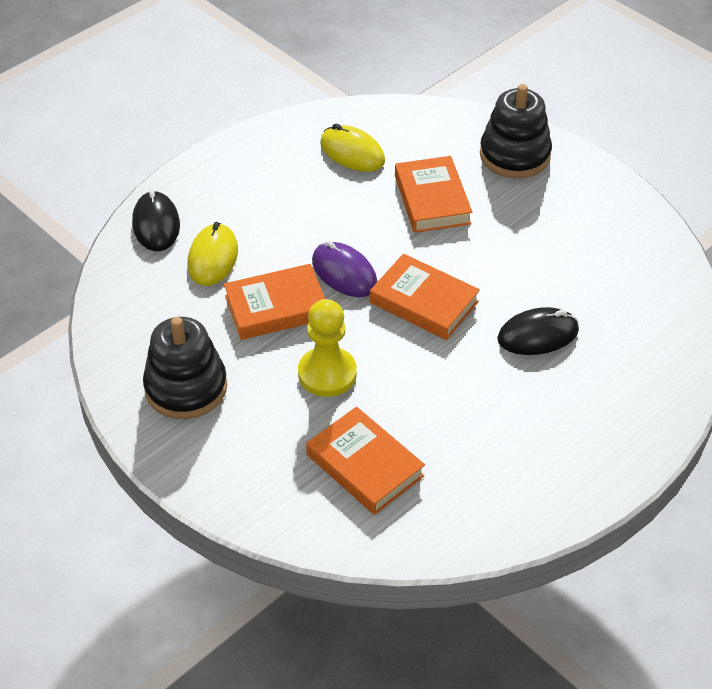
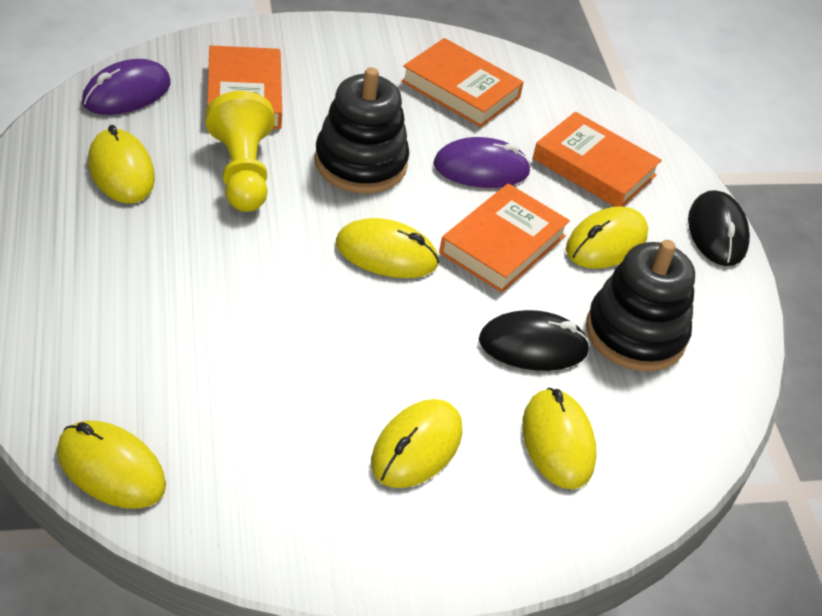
purple mouse: [312,241,377,297] = 1 -> [82,59,171,115] [433,137,531,188] = 2
yellow mouse: [188,222,238,286] [320,124,385,172] = 2 -> [57,421,166,509] [88,125,155,203] [336,218,439,278] [371,399,462,488] [522,388,597,489] [566,206,648,269] = 6

